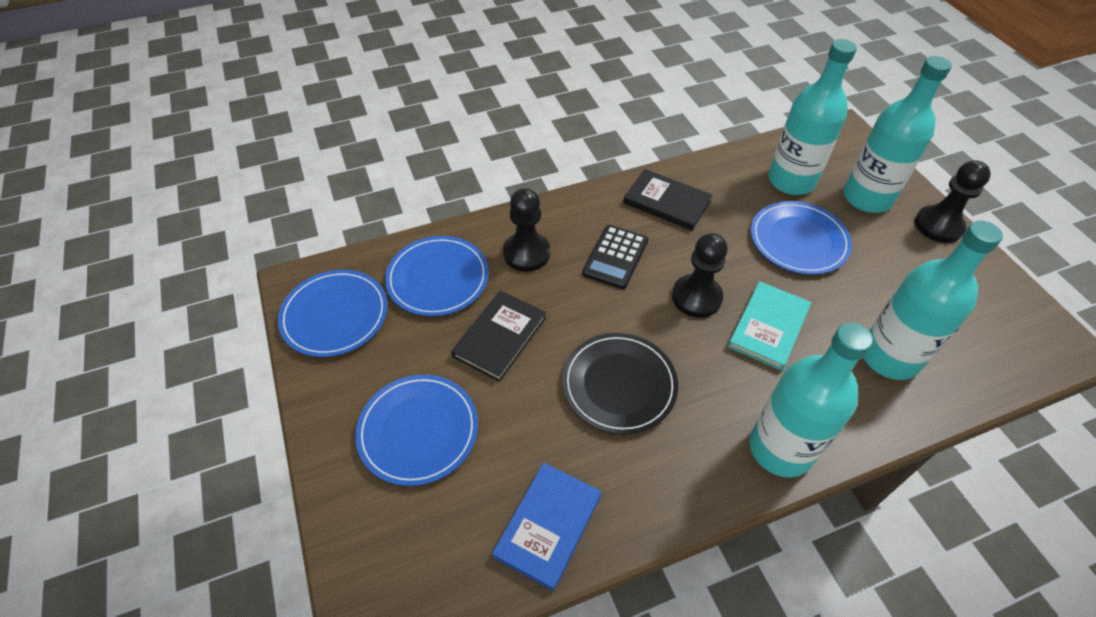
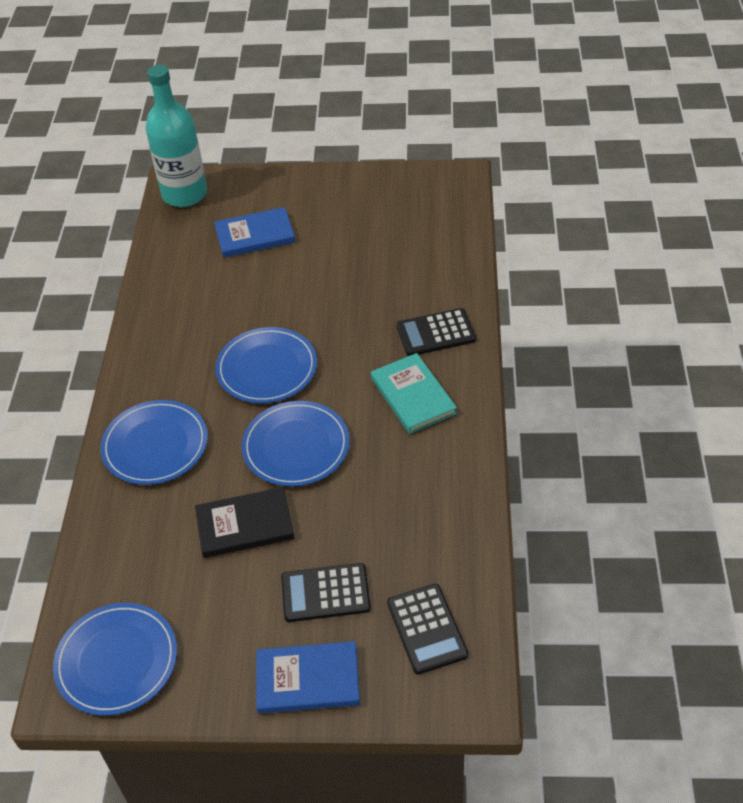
black book: [451,290,546,382] [623,169,713,231] = 2 -> [195,487,294,558] = 1
black calculator: [582,225,649,289] = 1 -> [281,563,371,622] [387,584,468,674] [396,308,476,356] = 3
black pawn: [503,188,550,272] [672,233,728,318] [915,160,991,243] = 3 -> none = 0
black plate: [562,333,678,434] = 1 -> none = 0
blue book: [492,463,602,591] = 1 -> [214,207,295,258] [256,641,360,714] = 2
turquoise bottle: [749,322,873,477] [768,39,857,195] [843,56,952,213] [863,220,1003,380] = 4 -> [145,65,207,207] = 1

